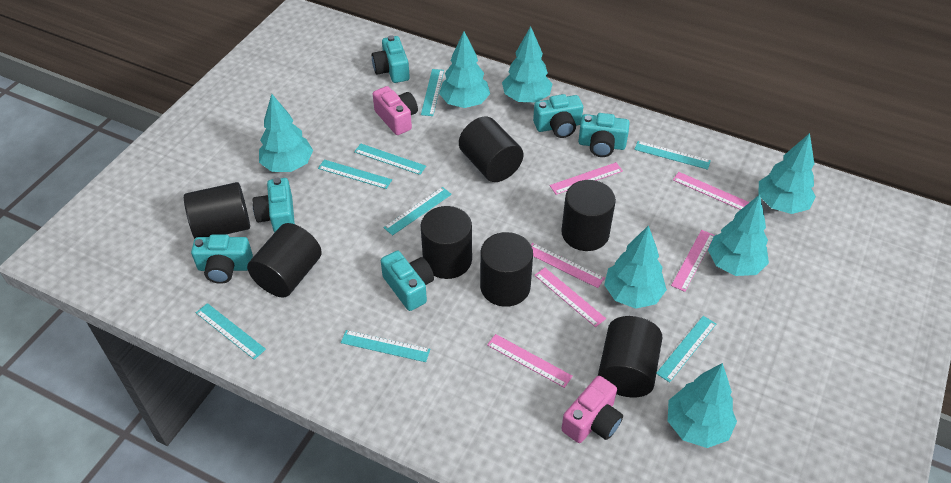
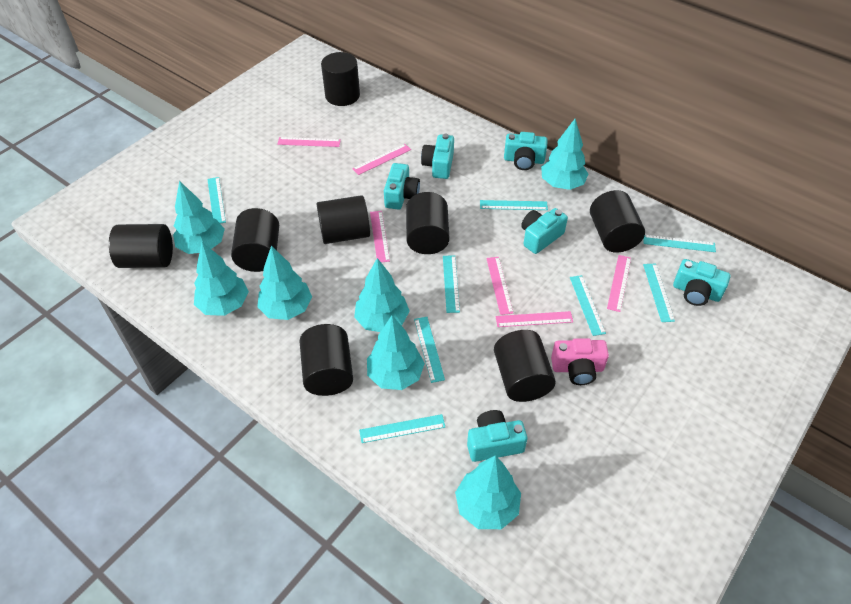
black cylinder: [184,182,250,239] [247,223,322,298] [421,206,472,279] [459,117,523,182] [480,232,533,307] [561,180,616,251] [598,316,662,397] = 7 -> [109,224,173,268] [231,208,279,272] [299,324,353,396] [317,195,370,244] [321,52,360,106] [406,192,450,254] [494,330,556,402] [590,190,645,253] = 8
pink camera: [373,86,418,135] [561,376,623,443] = 2 -> [551,338,609,385] = 1

